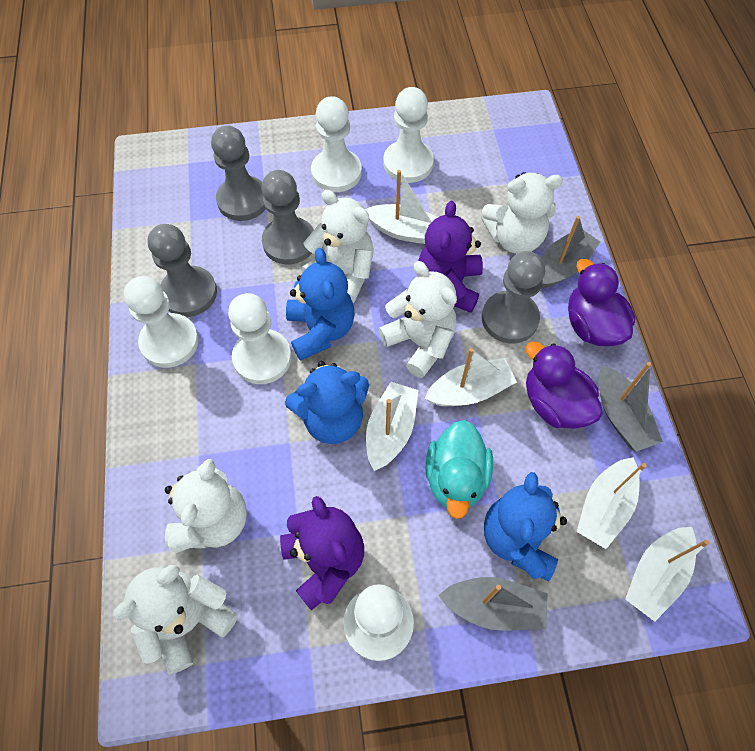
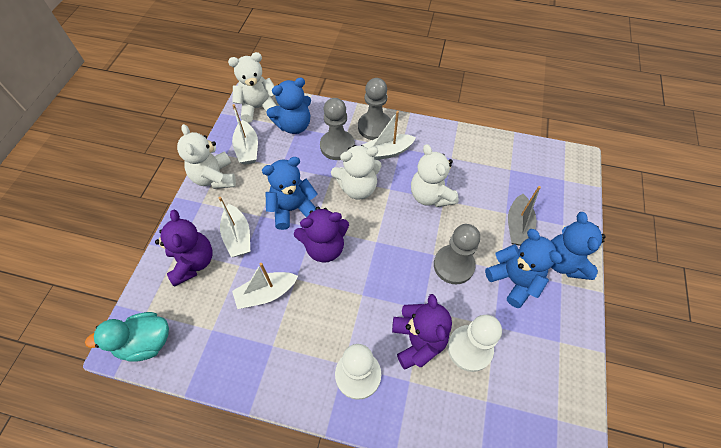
blue teddy bear: [285,361,369,444] [286,248,355,361] [484,472,567,581] = 3 -> [262,157,318,230] [266,77,311,134] [485,229,562,308] [551,212,606,280] = 4
grey boat: [438,577,548,631] [541,216,600,289] [598,362,663,452] = 3 -> [508,186,541,246] = 1
grey pawn: [148,224,217,317] [211,125,266,221] [262,170,314,264] [482,251,545,344] = 4 -> [320,98,355,160] [358,78,391,140] [434,224,480,284] = 3
purple duck: [526,341,603,429] [568,259,635,346] = 2 -> none = 0
purple teddy bear: [280,496,364,611] [418,201,483,313] = 2 -> [155,210,213,287] [294,207,349,263] [392,294,452,370] = 3
white boat: [365,170,438,244] [366,382,419,471] [425,348,517,406] [576,457,647,549] [625,527,710,622] = 5 -> [219,197,250,257] [232,104,258,165] [232,263,298,309] [363,111,416,160] = 4
white pawn: [124,276,199,368] [228,293,292,384] [311,96,362,192] [343,584,414,661] [383,87,434,183] = 5 -> [335,344,381,400] [448,315,502,372] = 2
white teddy bear: [113,565,238,675] [165,459,247,553] [302,190,374,303] [378,261,457,378] [481,172,563,254] = 5 -> [177,124,236,189] [228,52,277,123] [331,145,382,200] [411,144,459,207] = 4

